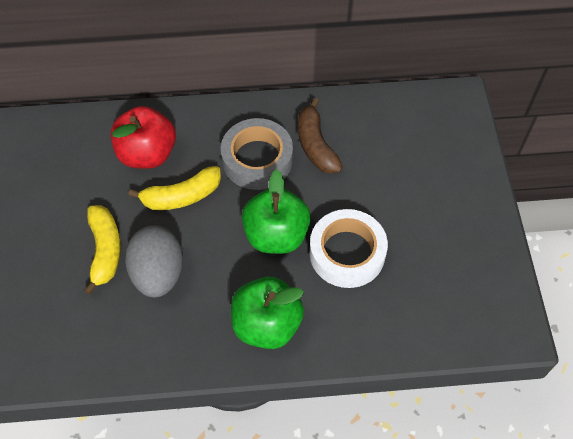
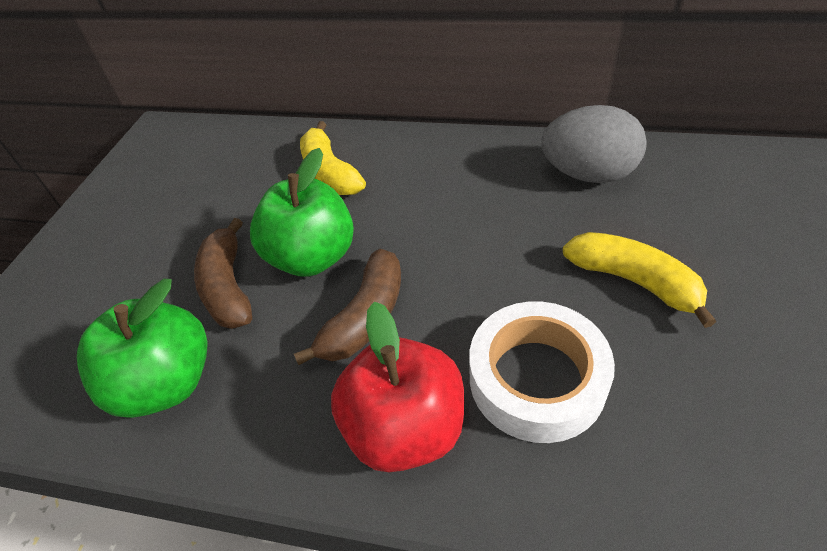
brown banana: [298,98,343,174] = 1 -> [194,218,252,329] [294,249,401,365] = 2
grey tape: [221,118,293,190] = 1 -> none = 0

